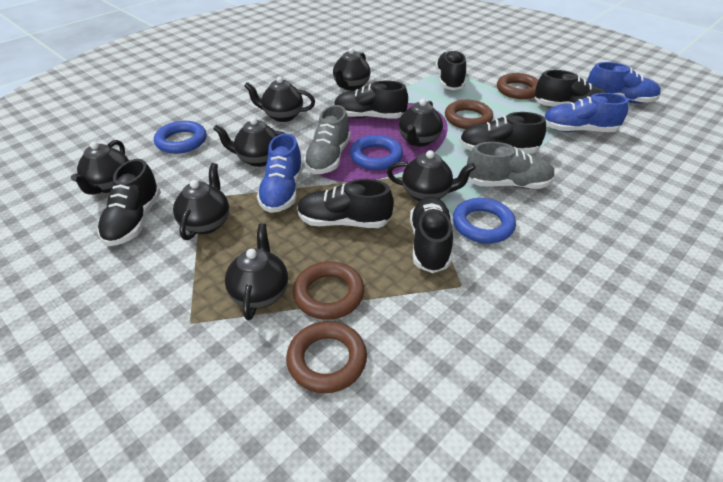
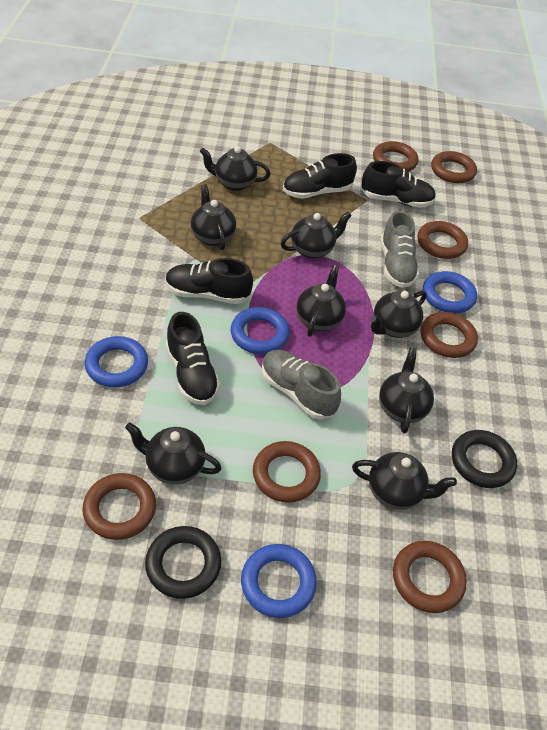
black ring: none = 0 -> [145,526,221,599] [452,430,517,488] = 2
black shoe: [97,159,161,246] [297,179,394,228] [334,81,408,119] [410,196,453,273] [435,50,466,90] [459,112,546,153] [535,70,607,106] = 7 -> [165,258,253,304] [166,312,220,405] [283,153,357,199] [361,161,436,208] = 4
blue ring: [154,121,207,154] [350,135,403,170] [453,198,516,243] = 3 -> [84,336,148,387] [231,307,290,354] [241,544,317,618] [423,271,477,313] = 4
blue shoe: [257,133,303,213] [544,93,629,132] [587,62,661,104] = 3 -> none = 0
brown ring: [286,321,367,393] [293,261,364,320] [445,100,493,129] [497,73,538,99] = 4 -> [82,473,156,540] [253,441,321,503] [373,141,419,172] [393,541,467,613] [417,221,468,259] [421,312,478,358] [431,151,477,183] = 7

